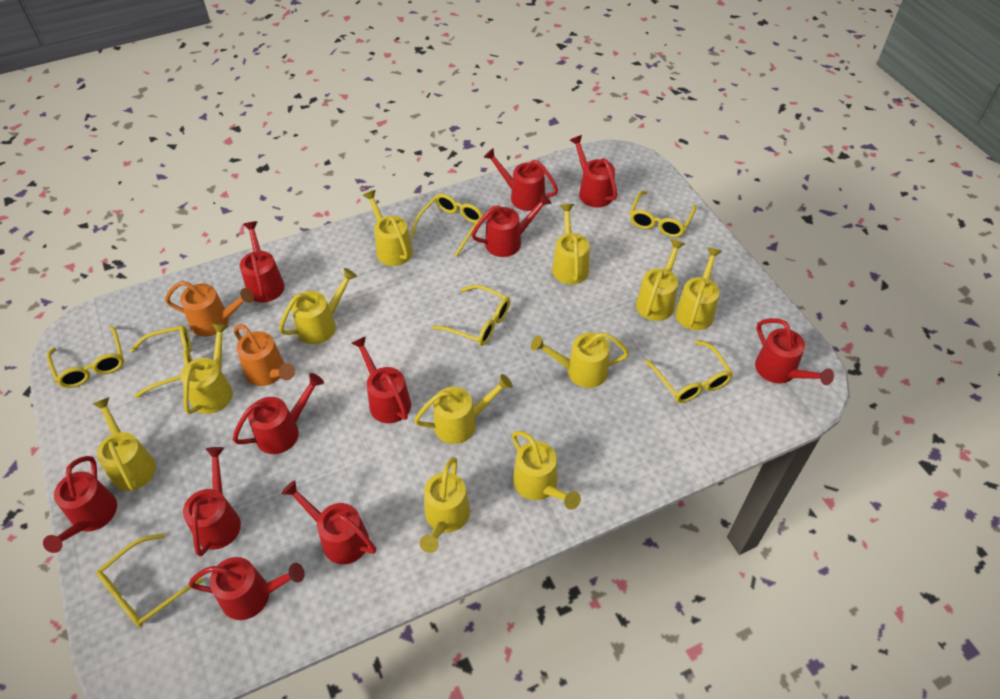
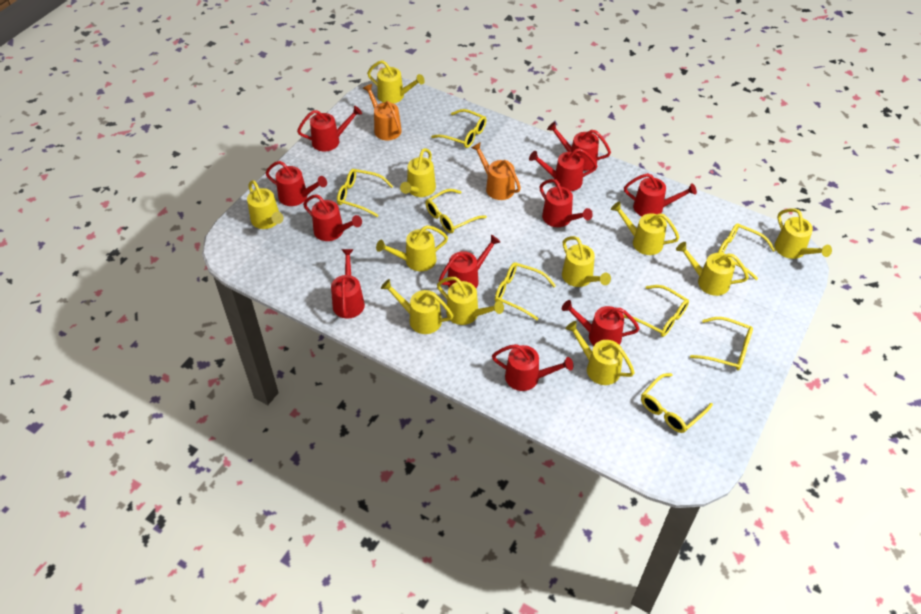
yellow glasses: [47,326,124,388] [96,533,203,627] [130,325,192,398] [410,194,483,257] [432,285,510,346] [630,191,696,237] [645,340,733,403] = 7 -> [337,169,393,217] [425,189,487,233] [431,109,487,148] [495,262,556,320] [624,285,689,337] [641,373,713,433] [690,317,753,371] [718,223,776,280] = 8

